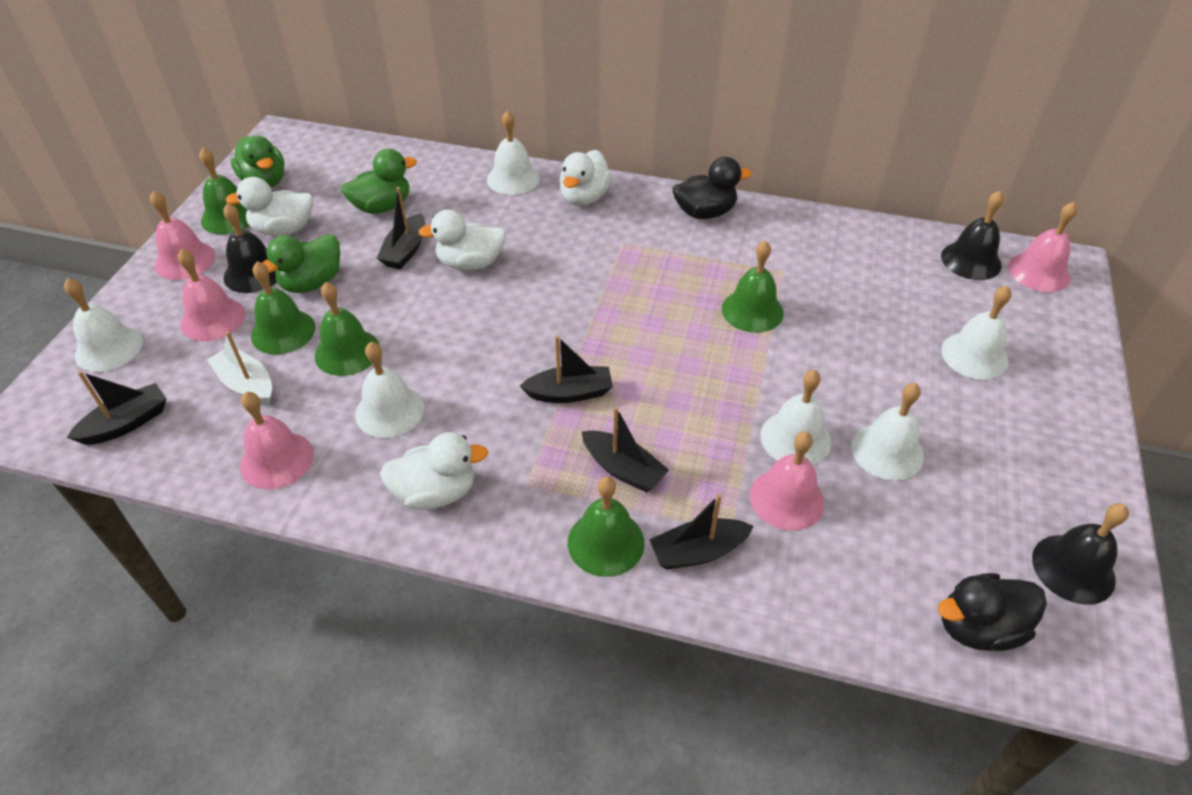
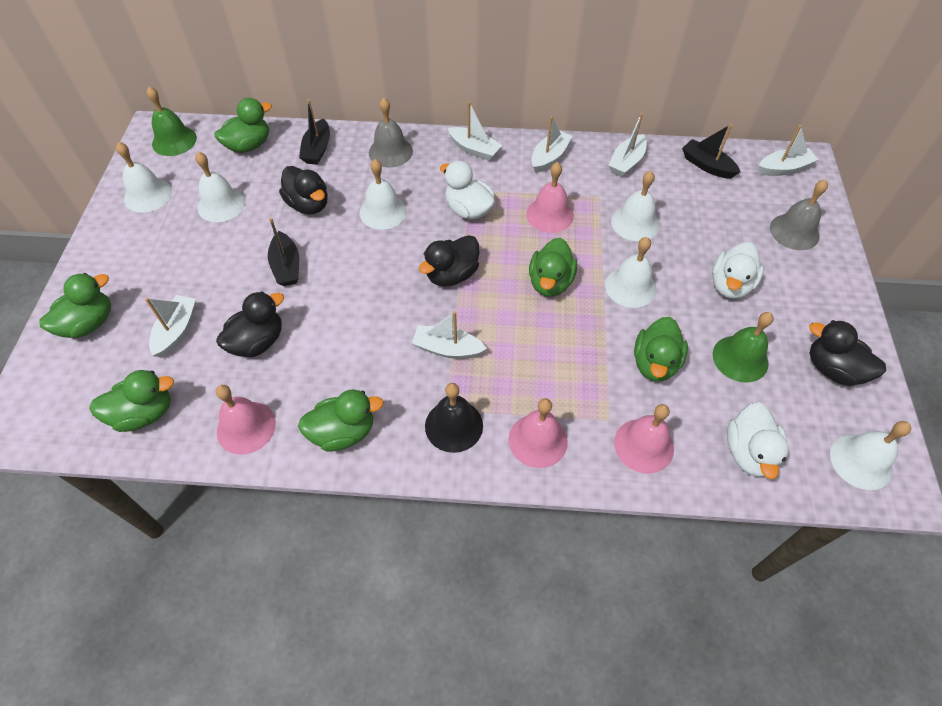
black bell: [223,203,277,293] [941,191,1004,280] [1032,503,1129,605] = 3 -> [425,383,483,453] = 1
black boat: [67,371,167,445] [377,187,425,269] [520,336,613,403] [582,406,669,492] [649,494,754,569] = 5 -> [268,218,299,286] [299,99,330,165] [682,124,740,179] = 3
black duck: [673,157,752,219] [938,573,1047,651] = 2 -> [216,291,284,357] [279,166,328,214] [419,235,479,286] [809,320,886,386] = 4
green bell: [199,148,249,235] [251,261,316,354] [315,282,380,376] [568,476,645,577] [722,240,784,333] = 5 -> [147,86,197,156] [713,312,774,383] = 2
green duck: [231,135,285,187] [262,234,340,293] [341,149,417,214] = 3 -> [39,273,111,338] [89,370,174,432] [215,98,272,153] [298,390,383,451] [529,238,577,297] [634,317,688,382] = 6
grey bell: none = 0 -> [369,98,413,168] [770,179,828,250] = 2
pink bell: [150,190,216,280] [178,249,245,341] [240,392,313,489] [750,431,825,531] [1008,202,1077,292] = 5 -> [216,385,276,455] [509,398,568,468] [526,162,574,233] [614,404,674,474] = 4
white boat: [207,331,272,405] = 1 -> [145,295,196,358] [412,311,487,359] [448,102,503,161] [532,116,572,173] [608,113,647,177] [759,125,818,176] = 6
white duck: [225,177,313,236] [380,432,488,510] [418,209,506,270] [559,150,612,206] = 4 -> [440,161,495,220] [712,242,764,299] [727,402,789,479] = 3

